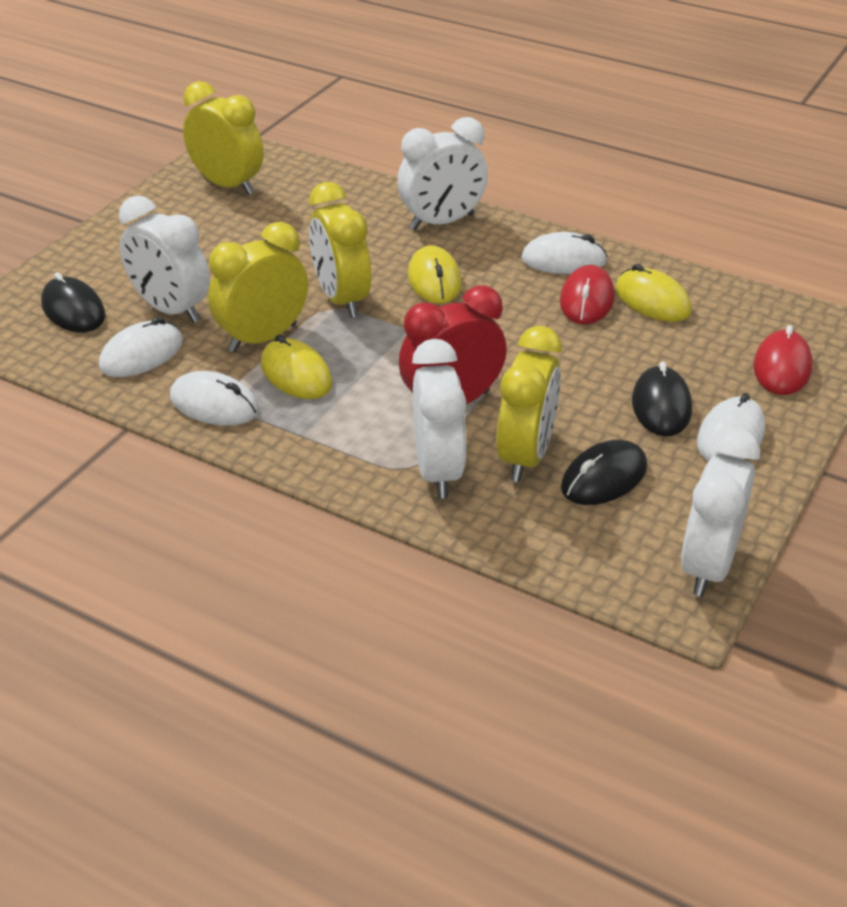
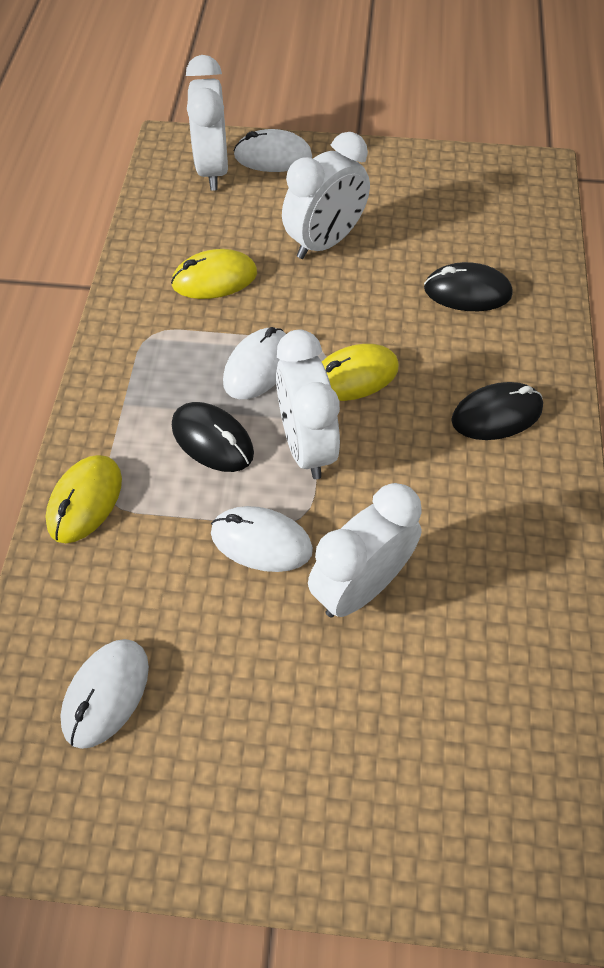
red clock: [399,285,507,404] = 1 -> none = 0
red mouse: [560,265,615,324] [754,325,813,395] = 2 -> none = 0
yellow clock: [183,81,264,195] [208,222,308,352] [309,182,371,318] [496,326,562,482] = 4 -> none = 0

